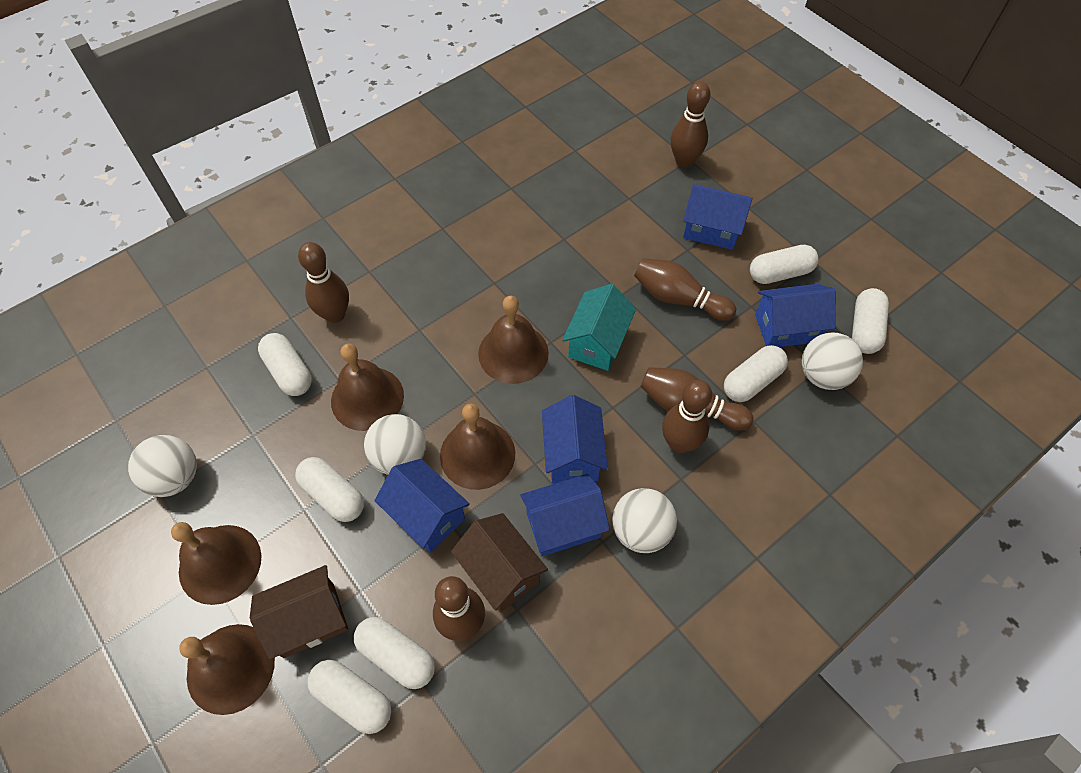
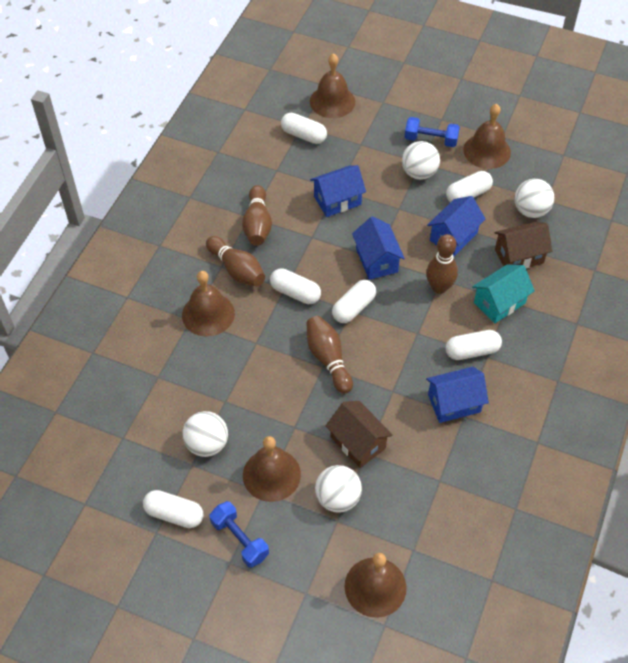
blue dumbbell: none = 0 -> [209,501,269,568] [405,117,460,147] = 2
blue house: [374,459,470,553] [520,474,610,556] [542,395,608,483] [683,184,752,250] [755,284,836,347] = 5 -> [310,165,366,217] [352,216,405,280] [426,367,489,423] [427,196,486,256] = 4
brown bowling pin: [298,242,349,323] [433,576,485,641] [634,258,736,321] [640,367,753,431] [662,380,712,453] [671,81,710,168] = 6 -> [206,236,265,287] [242,185,272,246] [307,316,353,394] [426,234,458,294] = 4
white capsule: [258,333,312,396] [295,457,364,522] [307,660,392,734] [354,617,435,689] [724,345,788,402] [750,245,819,284] [852,288,889,354] = 7 -> [143,490,204,528] [270,268,321,304] [281,113,327,144] [332,280,376,323] [446,171,493,202] [446,330,502,360] = 6

